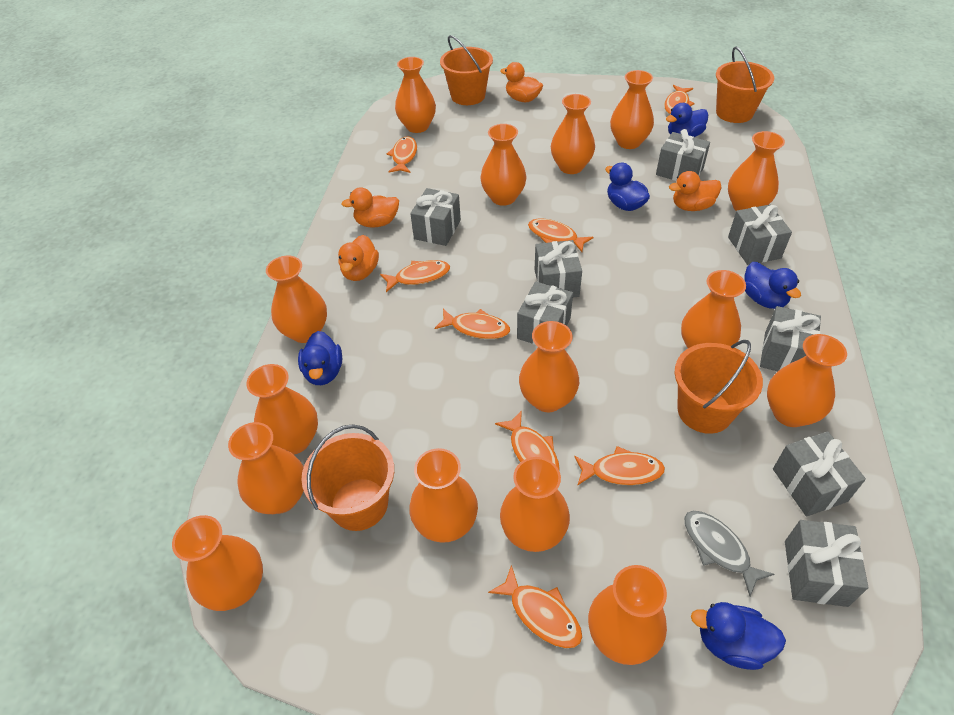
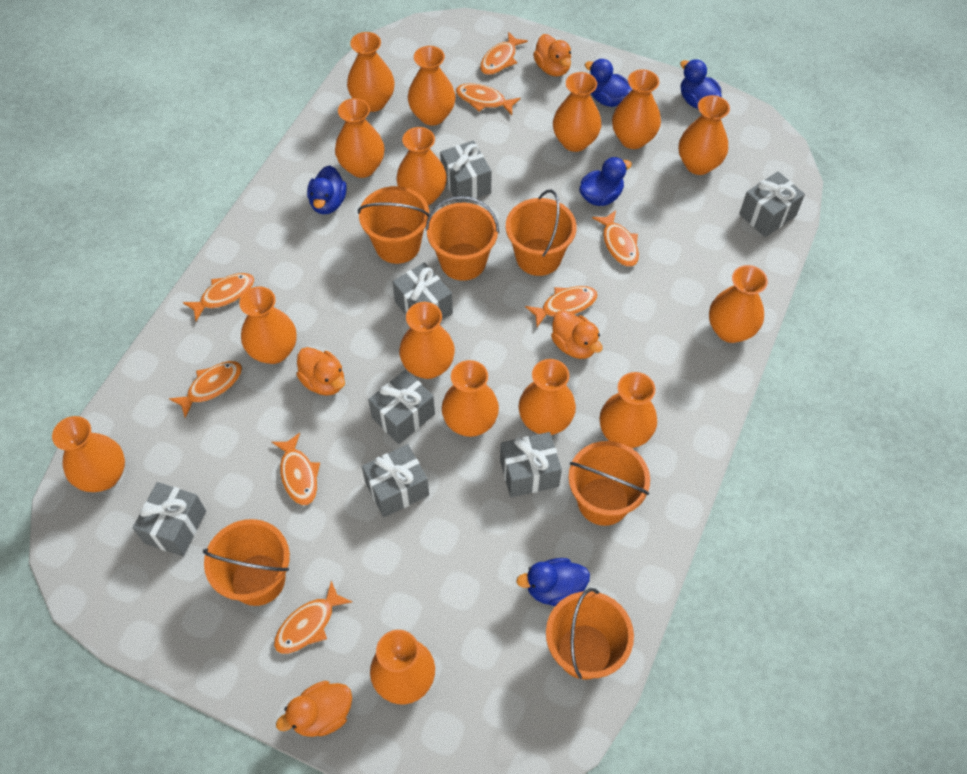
grey fish: [684,511,774,596] = 1 -> none = 0
grey gift: [410,188,461,246] [517,281,573,345] [535,240,582,297] [656,129,710,181] [728,205,792,265] [760,306,821,371] [773,431,866,517] [785,520,869,607] = 8 -> [133,482,206,556] [362,444,429,517] [368,370,435,444] [392,262,453,320] [440,140,491,203] [500,432,562,498] [739,171,805,237] = 7
orange bucket: [301,424,394,531] [440,35,493,105] [675,340,763,434] [716,47,774,123] = 4 -> [203,519,290,606] [358,186,430,264] [426,196,499,281] [506,190,577,276] [546,588,634,680] [568,441,650,526] = 6

